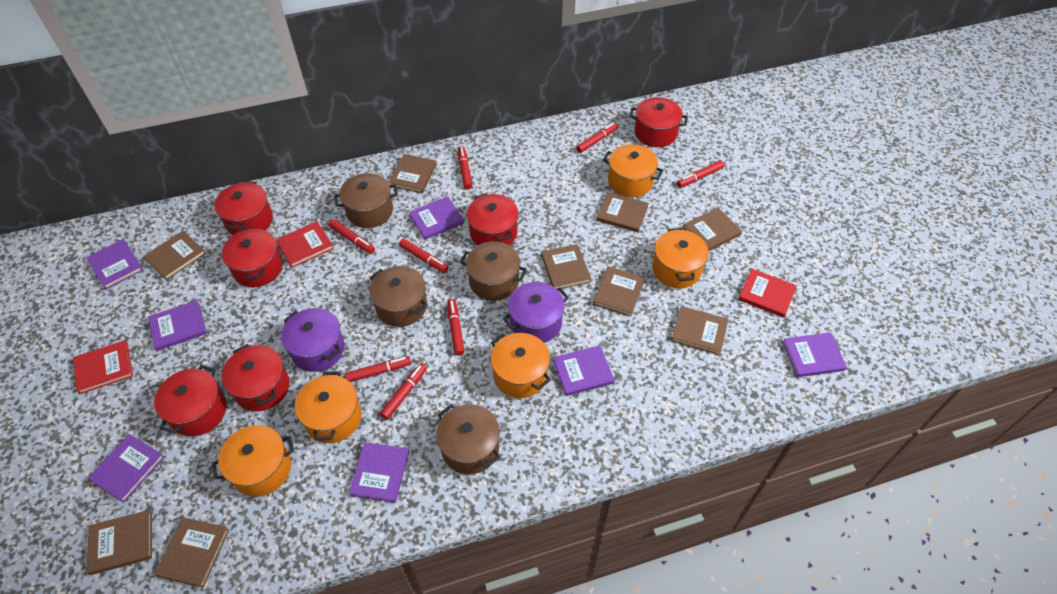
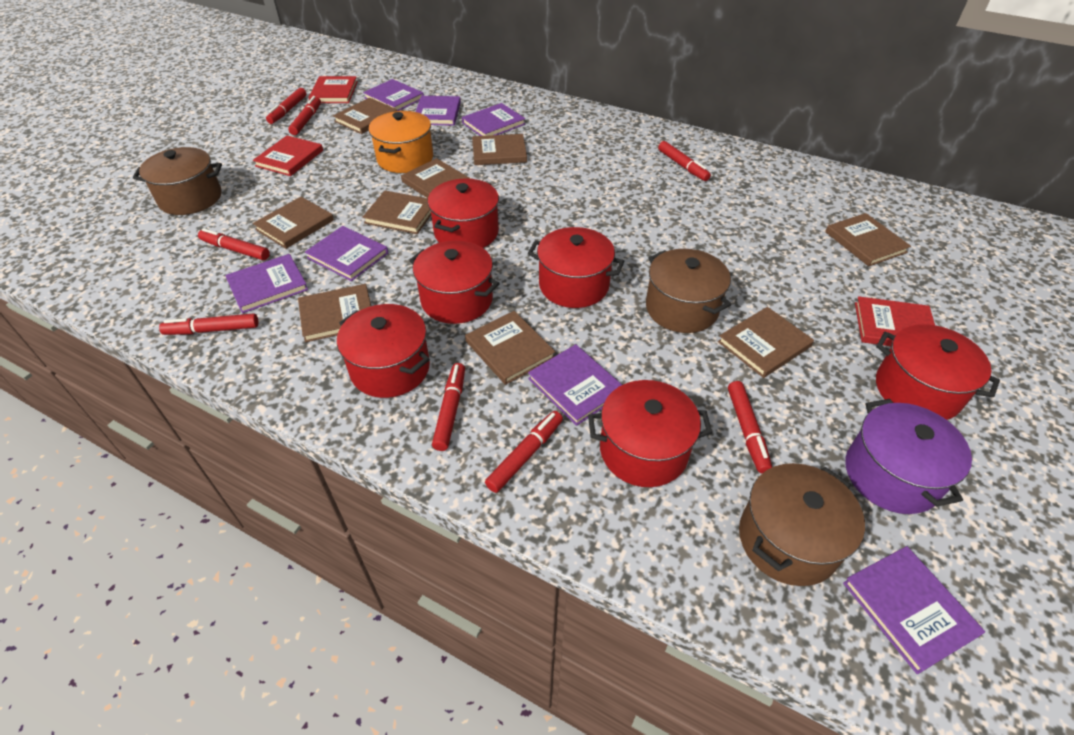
brown pot: [334,173,398,228] [369,266,427,327] [436,404,500,474] [460,241,527,301] = 4 -> [133,147,222,215] [646,249,731,333] [739,463,865,586] = 3
orange pot: [212,425,294,497] [295,372,362,443] [491,333,551,398] [603,144,664,197] [652,228,709,288] = 5 -> [369,111,433,173] = 1
purple pot: [281,308,344,372] [503,282,569,343] = 2 -> [845,399,972,514] = 1

